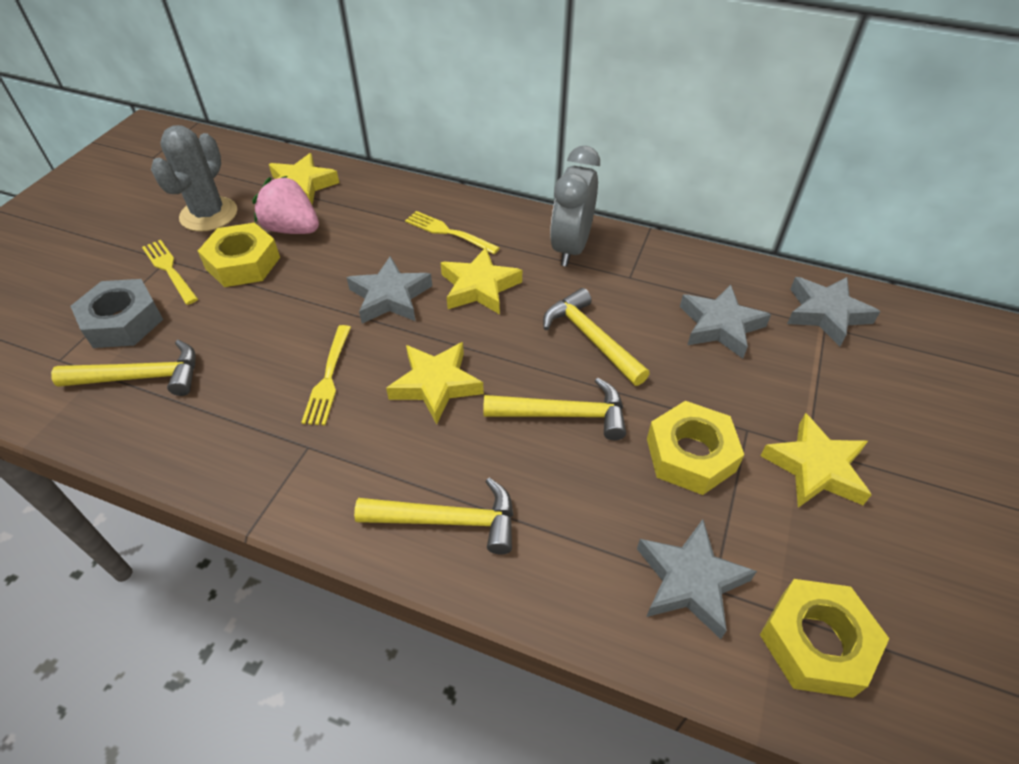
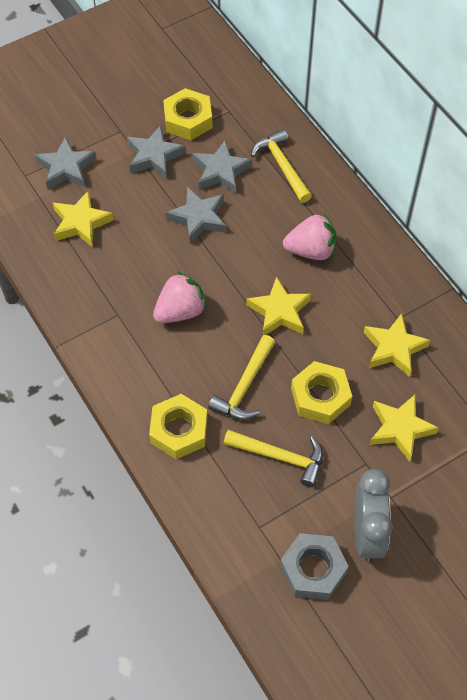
grey cactus: [151,125,237,232] = 1 -> none = 0
pink strawberry: [252,176,319,234] = 1 -> [153,271,207,323] [283,213,337,260] = 2
yellow fork: [142,240,198,305] [301,325,351,425] [405,211,500,254] = 3 -> none = 0
yellow hammer: [51,340,196,396] [354,478,513,554] [483,378,626,440] [543,288,650,386] = 4 -> [208,335,275,420] [223,430,323,487] [251,129,312,203] = 3

